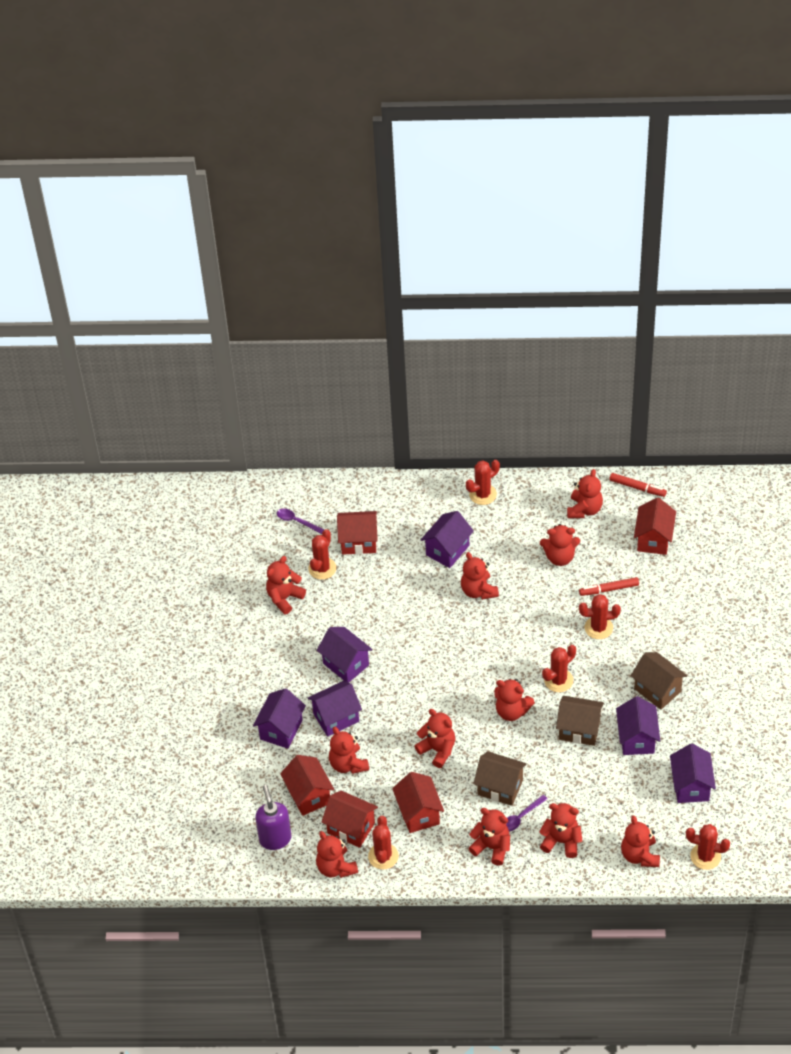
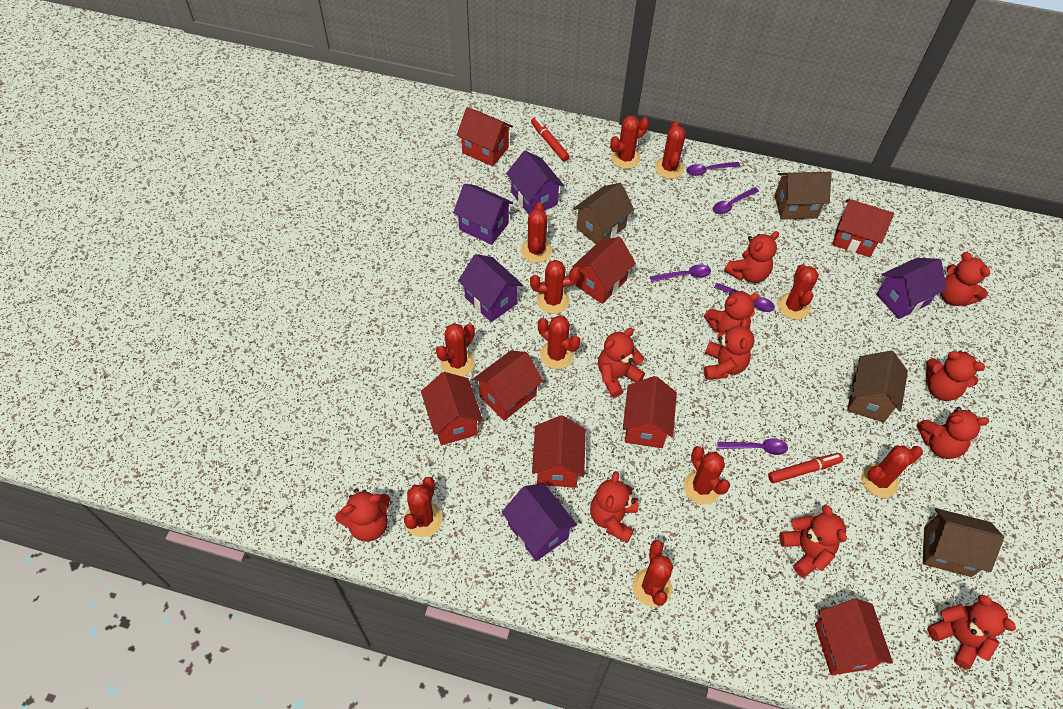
brown house: [473,751,527,806] [556,696,604,746] [631,652,687,710] = 3 -> [573,183,634,244] [774,172,831,220] [847,350,908,423] [923,508,1004,577] = 4
purple house: [253,688,306,749] [308,681,362,737] [317,627,373,682] [421,511,474,568] [616,696,660,755] [670,744,716,803] = 6 -> [453,184,513,245] [458,254,523,322] [501,483,577,561] [506,150,564,215] [876,258,947,319] = 5
purple soap dispenser: [255,785,292,850] = 1 -> none = 0
purple spoon: [277,508,324,534] [506,795,548,831] = 2 -> [650,264,711,282] [686,162,740,176] [713,187,759,214] [714,283,775,312] [717,438,788,455] = 5
red cactus: [309,529,336,580] [368,816,399,869] [466,460,500,505] [542,645,576,692] [579,594,621,639] [686,824,730,870] = 6 -> [404,477,443,537] [436,323,475,377] [521,203,552,263] [530,260,580,314] [538,316,580,369] [610,116,649,169] [632,540,673,607] [655,121,686,179] [683,446,730,505] [777,264,819,320] [861,446,923,498] = 11
red house: [280,755,334,816] [322,791,378,848] [337,511,378,555] [392,772,444,833] [634,498,676,555] = 5 -> [421,372,483,445] [457,107,513,166] [473,350,543,421] [532,415,586,488] [572,237,636,304] [623,376,677,448] [815,599,893,675] [832,199,894,257] = 8

